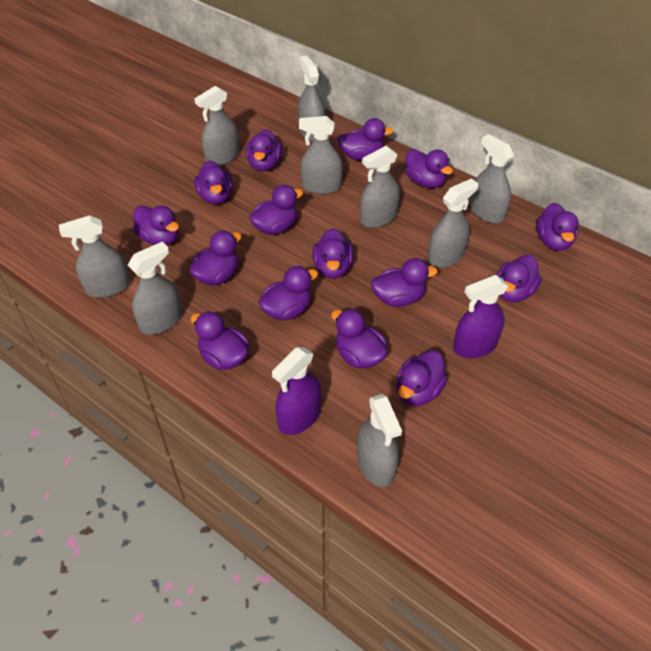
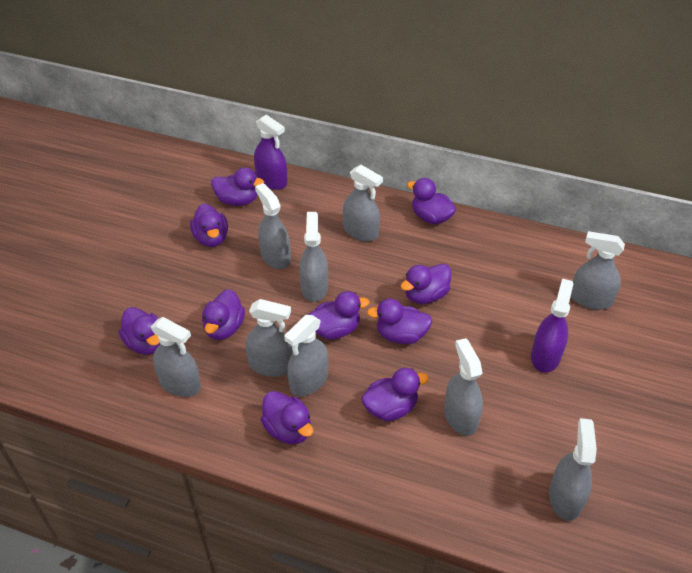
purple duck: [133,205,179,245] [190,231,241,285] [191,311,249,370] [194,160,233,204] [246,129,282,171] [249,185,303,235] [258,266,318,321] [313,228,353,279] [331,309,387,368] [337,118,394,160] [371,258,438,307] [397,350,448,406] [405,149,453,188] [497,255,542,302] [536,203,579,251] = 15 -> [119,307,160,355] [190,204,228,247] [202,289,245,340] [211,167,264,206] [261,391,313,444] [308,291,370,340] [361,368,429,421] [367,298,433,344] [401,264,452,304] [407,178,456,225] = 10

